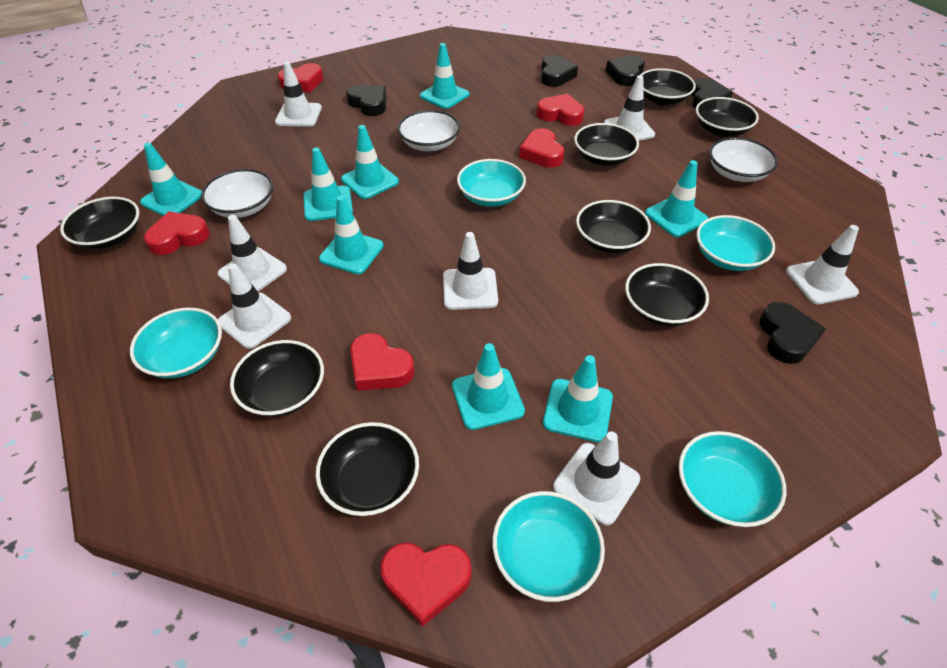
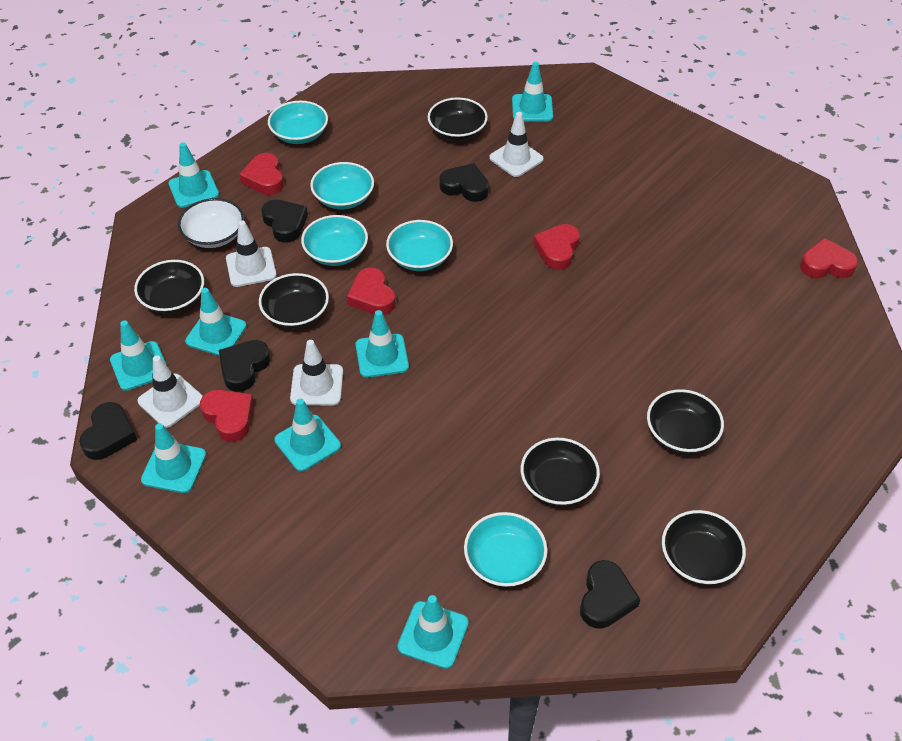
black bowl: [60,197,139,250] [230,340,324,417] [316,422,419,516] [574,123,639,166] [576,200,651,253] [625,263,709,326] [640,68,696,106] [696,97,759,137] = 8 -> [134,260,204,314] [259,273,329,328] [428,97,488,141] [521,438,600,506] [647,389,724,454] [662,510,746,584] = 6
red heart: [144,211,210,255] [278,63,324,93] [350,333,415,391] [380,542,471,626] [519,128,565,168] [537,94,584,126] = 6 -> [200,390,254,442] [239,153,284,195] [347,267,396,315] [533,224,580,270] [800,238,858,278] = 5
white bowl: [201,169,273,218] [398,110,460,151] [709,137,778,182] = 3 -> [178,198,244,248] = 1
white traffic cone: [218,215,287,291] [218,264,291,349] [275,62,322,127] [443,232,498,310] [553,431,640,526] [604,75,655,140] [786,225,859,304] = 7 -> [138,355,203,428] [226,221,277,287] [290,340,343,406] [489,112,544,177] = 4

